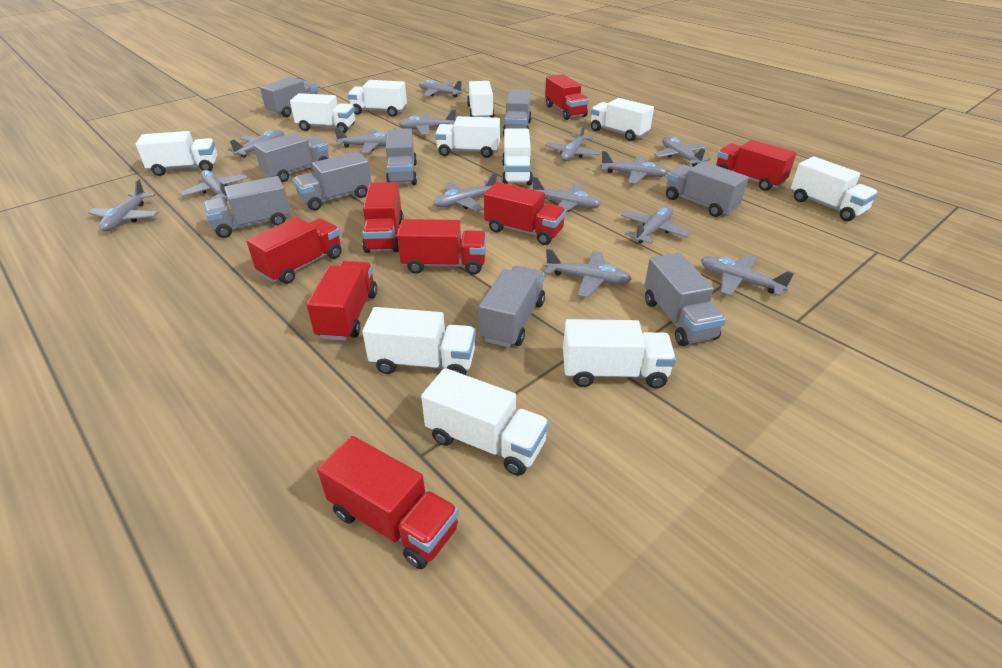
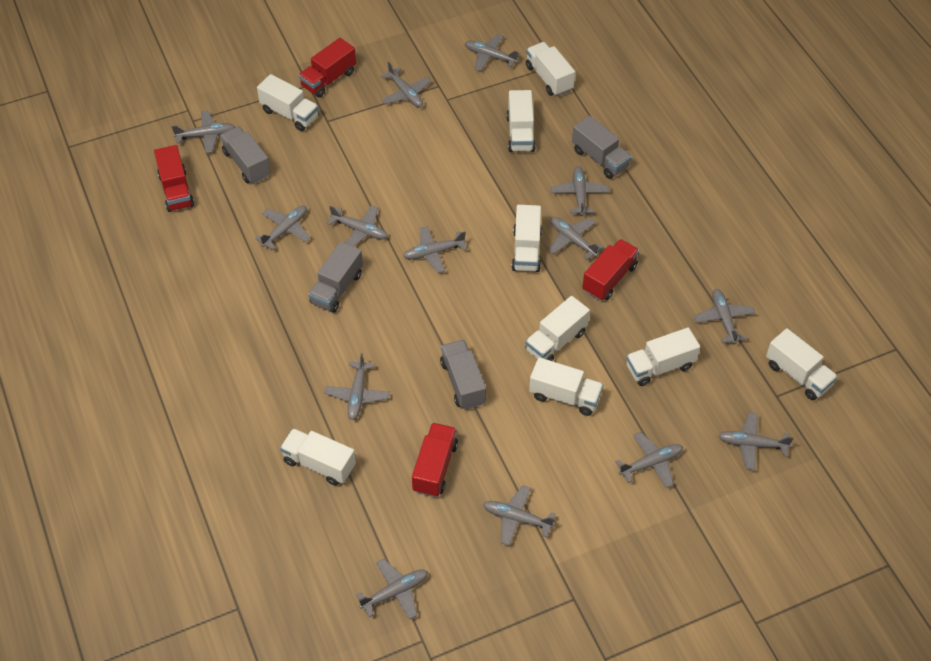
grey truck: [203,176,291,238] [253,132,329,182] [260,77,318,117] [293,152,372,211] [386,128,417,185] [479,266,545,348] [503,89,532,136] [644,253,726,346] [666,161,748,217] = 9 -> [220,126,271,184] [308,241,363,313] [440,340,486,410] [572,116,632,179] = 4
red truck: [246,217,342,284] [307,261,377,341] [317,436,459,569] [362,182,404,253] [397,219,486,275] [484,182,566,245] [545,74,589,120] [716,140,796,191] = 8 -> [154,145,194,212] [299,38,356,97] [412,423,458,497] [582,239,639,301] = 4
white truck: [136,131,217,176] [290,93,355,133] [348,80,407,117] [362,307,476,375] [421,368,549,476] [435,116,500,158] [467,81,494,117] [502,129,533,185] [563,319,676,388] [591,98,654,141] [791,156,878,221] = 11 -> [257,74,319,131] [280,428,356,486] [506,90,536,152] [511,205,542,272] [525,296,590,361] [526,42,575,96] [529,357,604,416] [626,327,700,386] [766,328,838,400] = 9

